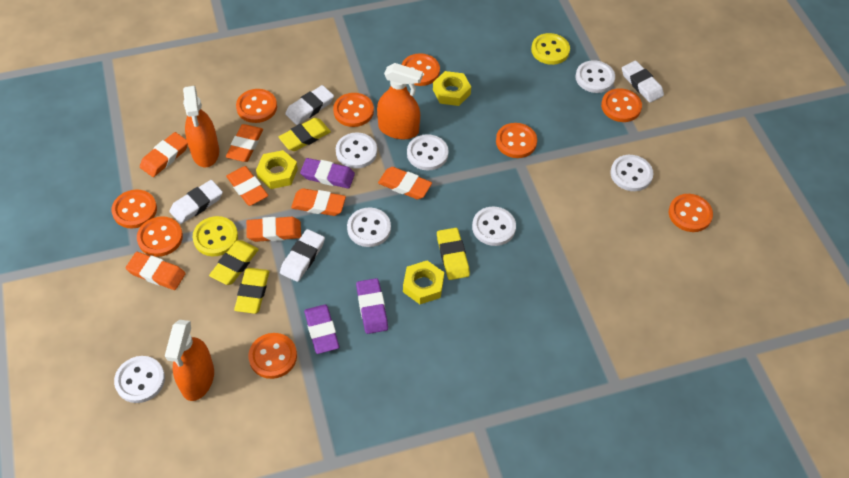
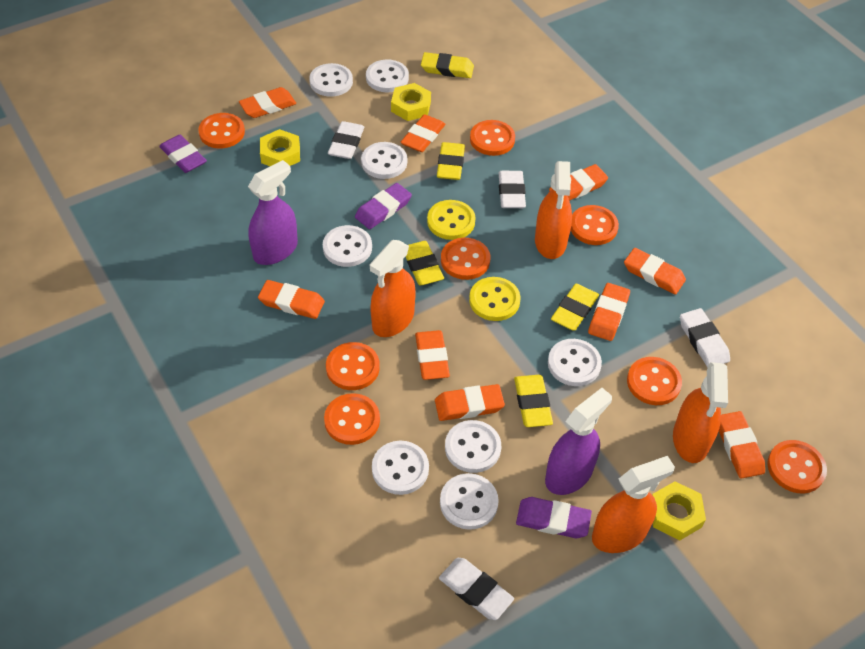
orange button: [111,189,157,229] [137,216,183,257] [236,89,277,123] [248,333,297,379] [333,93,374,127] [401,53,440,86] [496,123,537,158] [601,88,642,122] [669,194,713,232] = 9 -> [198,113,245,149] [324,393,380,445] [326,342,380,390] [441,238,490,280] [470,120,515,156] [571,205,619,245] [627,357,682,405] [767,440,827,493] = 8
orange eraser: [126,252,186,290] [140,132,188,177] [226,124,263,162] [226,166,268,206] [246,217,301,242] [291,188,346,216] [378,167,432,199] = 7 -> [239,87,296,118] [258,280,325,319] [400,114,445,152] [415,330,450,380] [435,384,505,421] [549,164,608,201] [588,283,630,341] [624,248,686,295] [719,411,765,479] = 9
orange spray bottle: [165,320,214,401] [183,86,219,167] [377,63,423,139] = 3 -> [370,240,416,337] [535,161,572,259] [592,456,675,553] [673,362,728,463] = 4
purple spray bottle: none = 0 -> [248,160,298,265] [545,388,612,495] = 2
white button: [114,356,165,403] [336,132,377,169] [347,207,391,247] [407,134,449,171] [472,207,516,246] [576,60,615,93] [610,155,653,191] = 7 -> [309,63,353,97] [323,225,372,267] [361,142,407,179] [366,60,409,92] [372,441,429,495] [440,473,499,530] [445,420,501,473] [548,339,602,386] = 8
yellow eraser: [209,240,259,285] [234,268,269,314] [279,118,331,151] [437,228,470,280] = 4 -> [406,241,444,285] [421,52,474,78] [437,142,465,180] [514,375,553,427] [551,284,599,331] = 5

